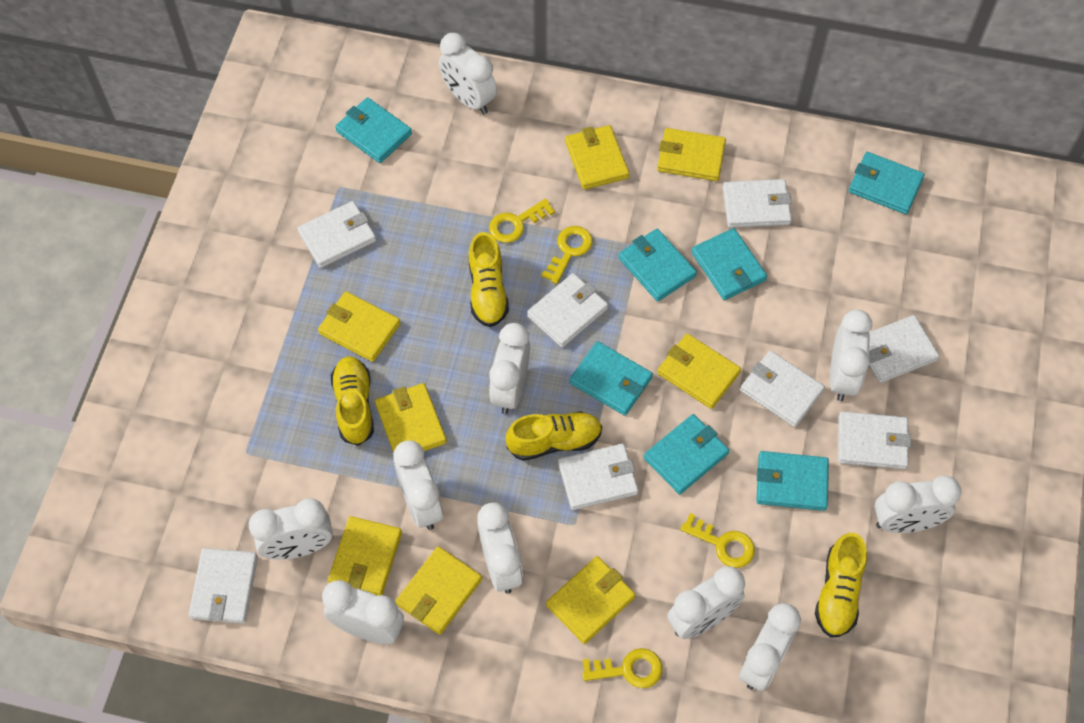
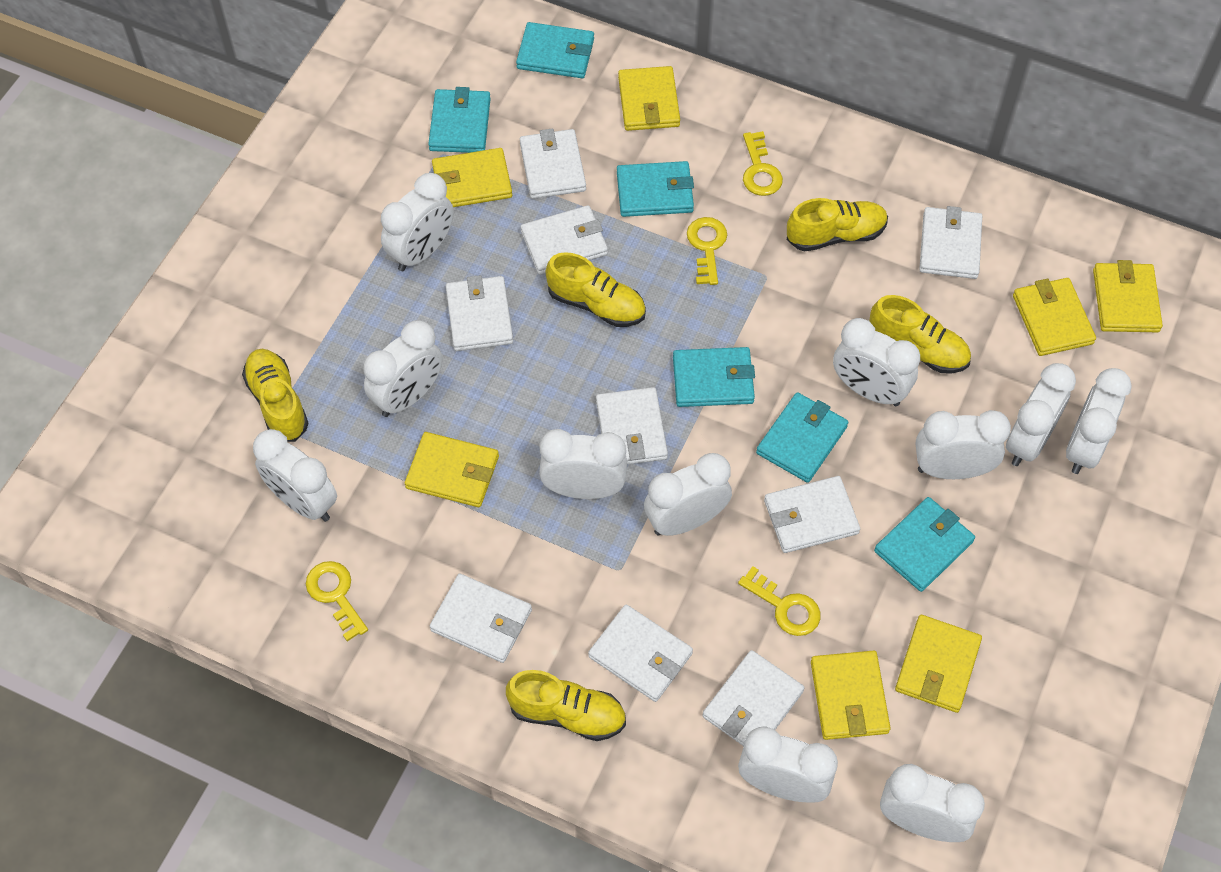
turquoise wallet: [335,97,412,163] [569,341,653,416] [618,229,697,302] [644,414,729,494] [691,228,767,300] [756,451,829,511] [849,152,924,214] = 7 -> [428,87,491,153] [516,22,594,78] [617,161,694,217] [673,347,755,407] [756,392,848,483] [874,497,975,592] = 6
white clock: [249,498,333,559] [322,580,404,644] [393,440,443,530] [439,33,497,114] [477,502,523,594] [489,323,530,414] [667,567,745,639] [739,603,801,691] [830,310,872,401] [875,475,961,533] = 10 -> [253,429,337,522] [363,320,443,417] [381,173,454,271] [539,429,627,499] [644,453,732,536] [738,726,838,803] [833,318,920,406] [880,764,985,842] [916,410,1011,479] [1006,363,1076,466] [1066,368,1132,474] = 11
white wallet: [189,548,258,624] [297,201,376,268] [527,273,608,347] [558,443,639,510] [723,179,792,228] [740,351,825,427] [838,411,911,469] [868,315,940,383] = 8 -> [430,573,532,663] [446,275,513,351] [520,128,586,199] [521,205,608,275] [588,605,693,702] [596,387,668,465] [702,650,805,746] [764,476,860,553] [919,206,982,279] = 9
yellow shoe: [331,356,374,446] [468,232,509,327] [506,411,602,461] [815,533,867,638] = 4 -> [242,349,309,442] [506,670,626,741] [546,252,646,327] [787,198,888,251] [869,295,971,374] = 5
yellow wallet: [318,291,400,362] [328,516,402,596] [375,383,447,452] [395,546,482,635] [546,556,636,644] [565,125,629,190] [657,128,726,181] [657,333,741,409] = 8 -> [405,432,499,507] [432,148,512,207] [618,66,680,131] [811,651,890,740] [895,615,982,713] [1013,278,1096,356] [1093,260,1163,332] = 7

